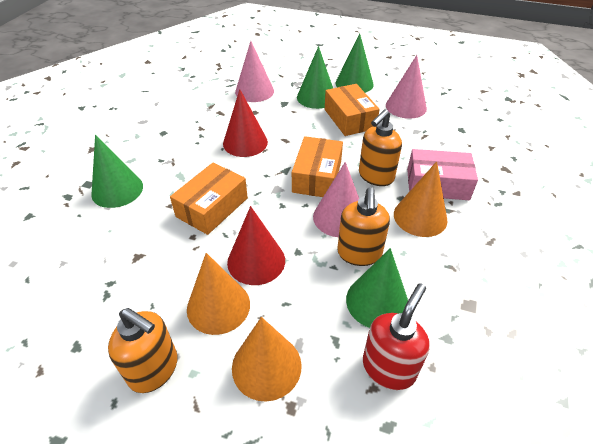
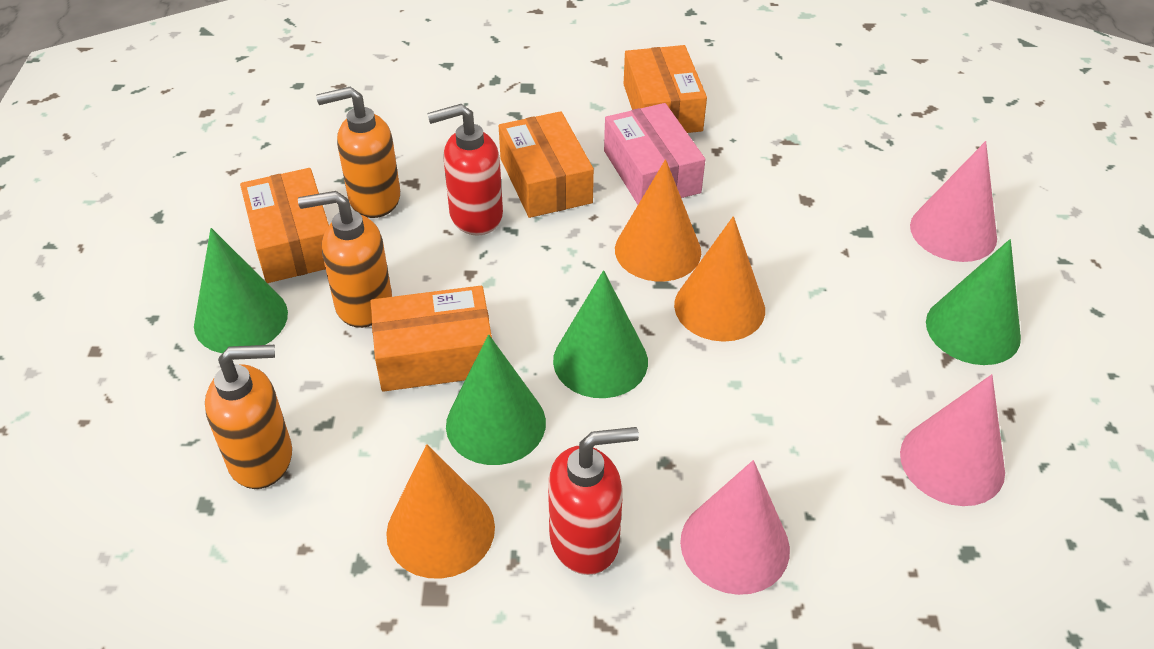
orange box: [170,163,248,235] [292,136,343,197] [325,84,380,136] = 3 -> [240,168,329,283] [370,286,492,392] [499,111,594,218] [624,45,707,133] = 4
red cone: [223,89,268,157] [227,206,285,285] = 2 -> none = 0
red soap dispenser: [363,283,430,390] = 1 -> [427,104,503,236] [548,427,639,575] = 2

